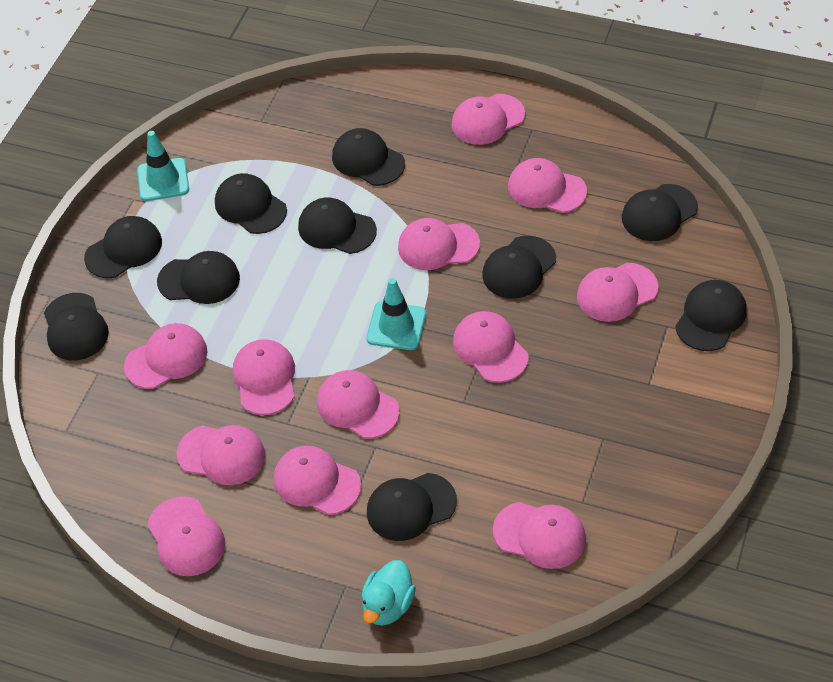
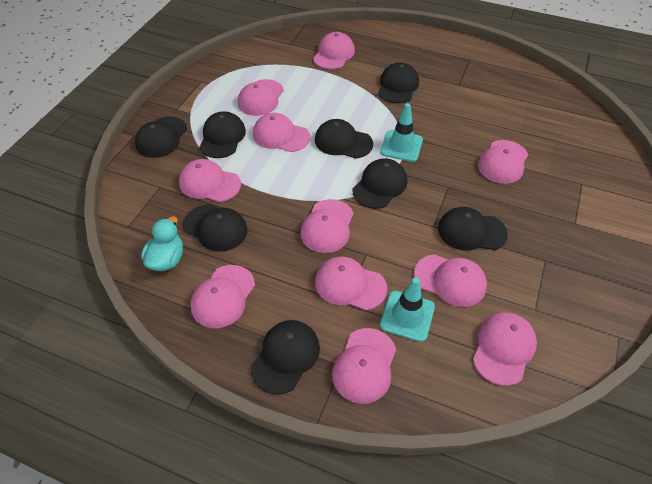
black cap: [44,293,109,360] [84,216,162,278] [157,251,240,304] [215,173,287,234] [298,197,377,254] [332,128,405,186] [367,473,457,541] [482,236,556,299] [622,184,698,241] [675,280,747,351] = 10 -> [135,117,187,158] [183,204,247,252] [199,111,246,158] [251,320,320,395] [315,119,373,159] [352,158,407,209] [378,62,419,104] [438,207,508,251] = 8
pink cap: [124,323,207,389] [148,496,225,576] [177,425,265,485] [233,339,295,415] [274,446,361,515] [317,370,400,439] [398,218,480,270] [452,94,525,145] [453,311,528,383] [493,502,586,569] [508,158,587,213] [577,263,658,322] = 12 -> [179,159,241,202] [190,265,255,328] [238,79,284,116] [253,113,310,152] [300,199,353,253] [313,32,355,69] [315,257,387,310] [332,328,396,404] [414,254,487,307] [473,312,537,386] [478,140,528,184] = 11

